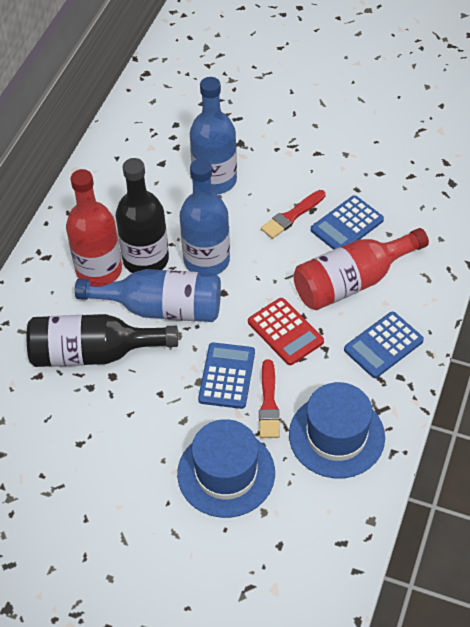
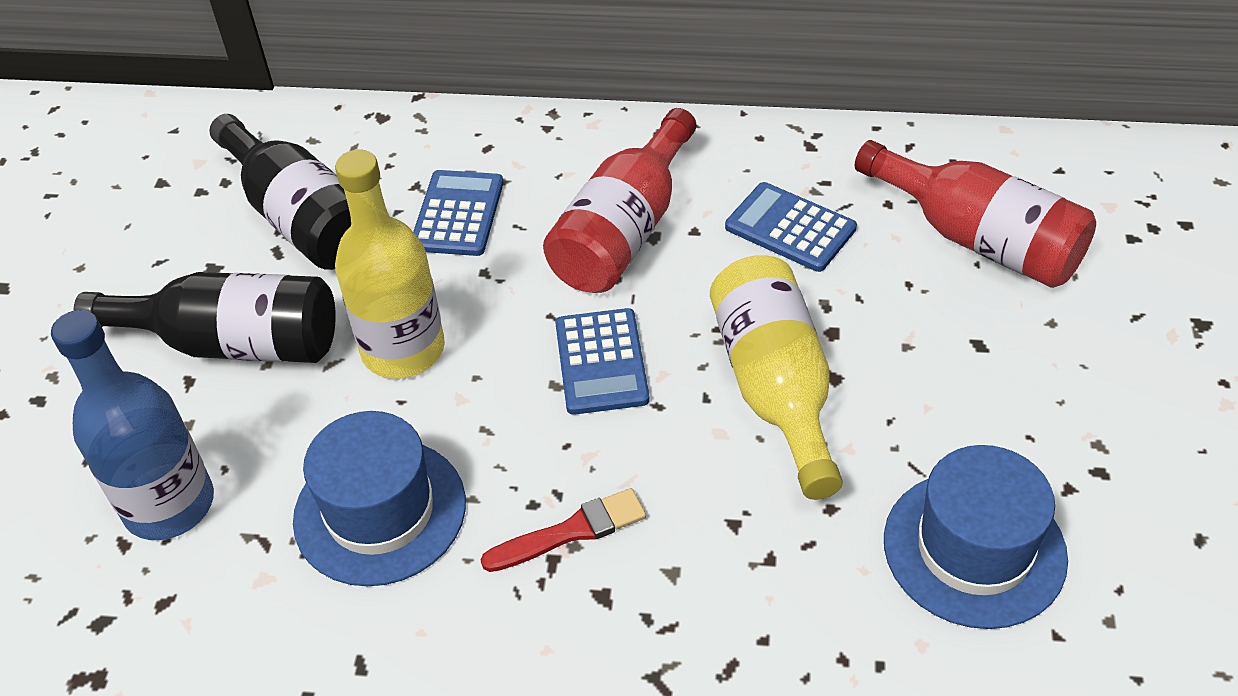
blue bottle: [75,269,221,322] [180,159,230,274] [190,77,237,194] = 3 -> [51,310,214,540] = 1
red brush: [259,359,280,438] [261,190,326,239] = 2 -> [481,488,646,572] = 1
red calculator: [248,298,324,365] = 1 -> none = 0
yellow bottle: none = 0 -> [335,150,445,379] [710,256,843,500] = 2

